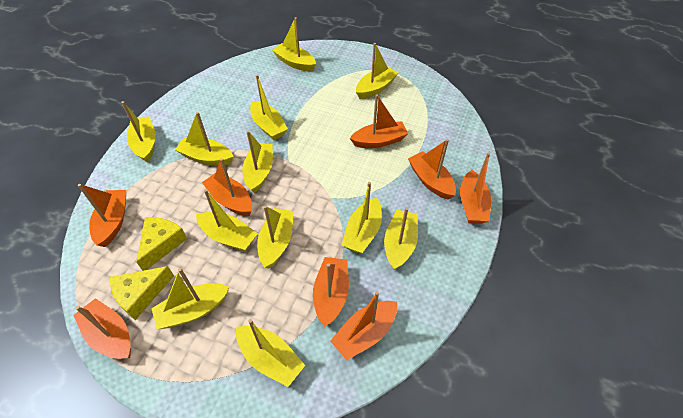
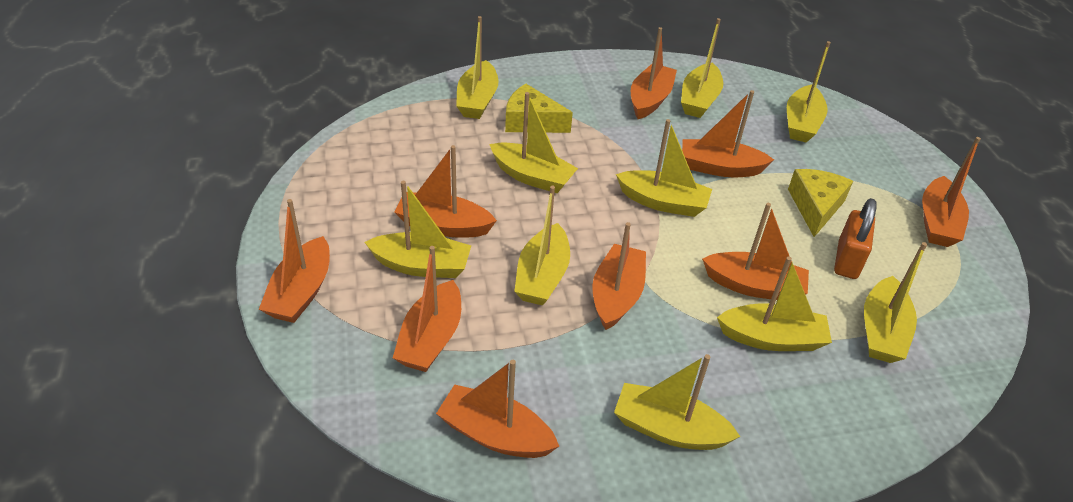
orange boat: [73,298,131,359] [78,184,126,247] [202,158,252,216] [313,257,349,327] [330,291,397,360] [350,94,408,148] [408,139,456,200] [460,152,491,224] = 8 -> [259,199,330,323] [393,246,461,372] [395,145,497,238] [436,360,559,458] [592,222,646,330] [631,27,677,119] [682,90,774,177] [702,203,809,300] [922,137,981,247] = 9
orange padlock: none = 0 -> [834,198,877,279] = 1
yellow boat: [121,101,156,163] [151,268,229,329] [175,112,234,166] [196,189,258,251] [236,319,305,387] [242,131,273,193] [250,75,288,140] [257,206,294,269] [272,17,316,71] [342,182,382,254] [356,43,398,99] [384,207,418,270] = 12 -> [365,181,472,278] [456,16,499,119] [489,92,578,193] [514,186,570,306] [614,354,740,450] [616,119,712,217] [681,18,723,118] [717,256,832,351] [787,41,831,142] [864,242,927,363] = 10

